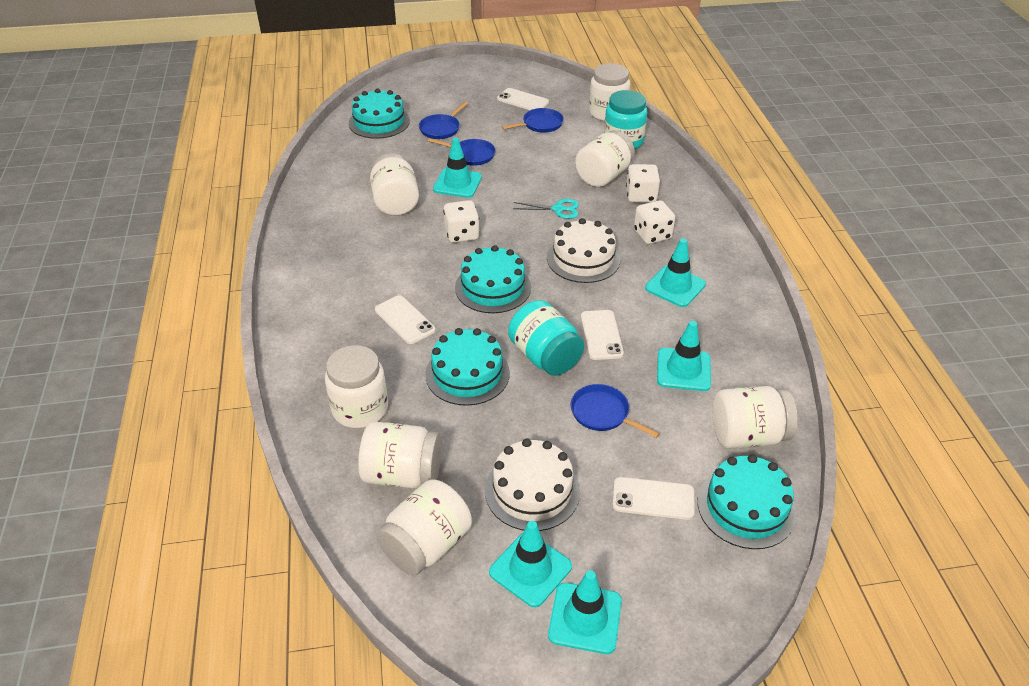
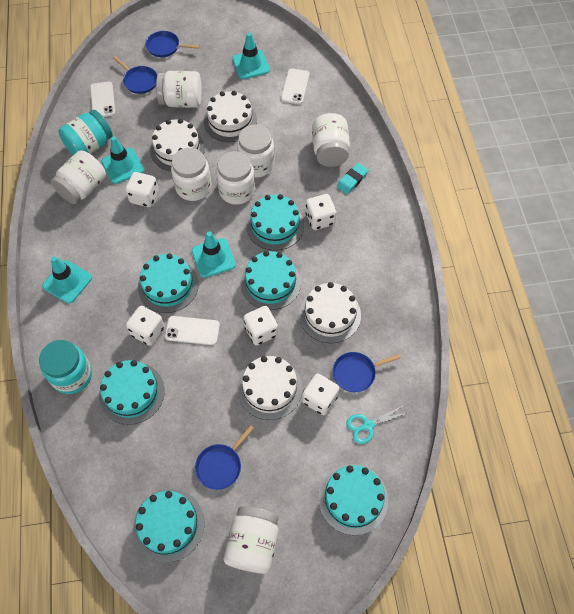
turquoise cake: [349,88,410,139] [425,328,510,406] [455,245,531,313] [698,454,796,549] = 4 -> [99,360,165,425] [133,489,204,562] [138,253,199,313] [241,251,301,310] [246,194,304,251] [318,464,388,535] = 6
turquoise eraser: none = 0 -> [337,163,369,194] = 1
turquoise traffic cone: [433,138,482,198] [489,521,572,607] [548,570,622,654] [645,238,706,307] [657,321,711,391] = 5 -> [42,256,92,304] [101,136,144,184] [192,231,236,278] [232,33,270,79] = 4
white cake: [485,438,580,531] [547,218,620,283] = 2 -> [150,119,205,171] [204,91,257,142] [237,356,302,420] [299,282,361,343] = 4
white dice: [443,200,480,243] [626,164,660,203] [634,200,675,244] = 3 -> [125,172,159,207] [126,306,165,346] [243,306,278,346] [302,373,339,415] [306,194,337,230] = 5
white phone: [375,295,436,344] [497,88,549,110] [581,310,624,360] [613,477,694,520] = 4 -> [90,82,115,117] [165,316,220,345] [281,69,310,104] = 3

